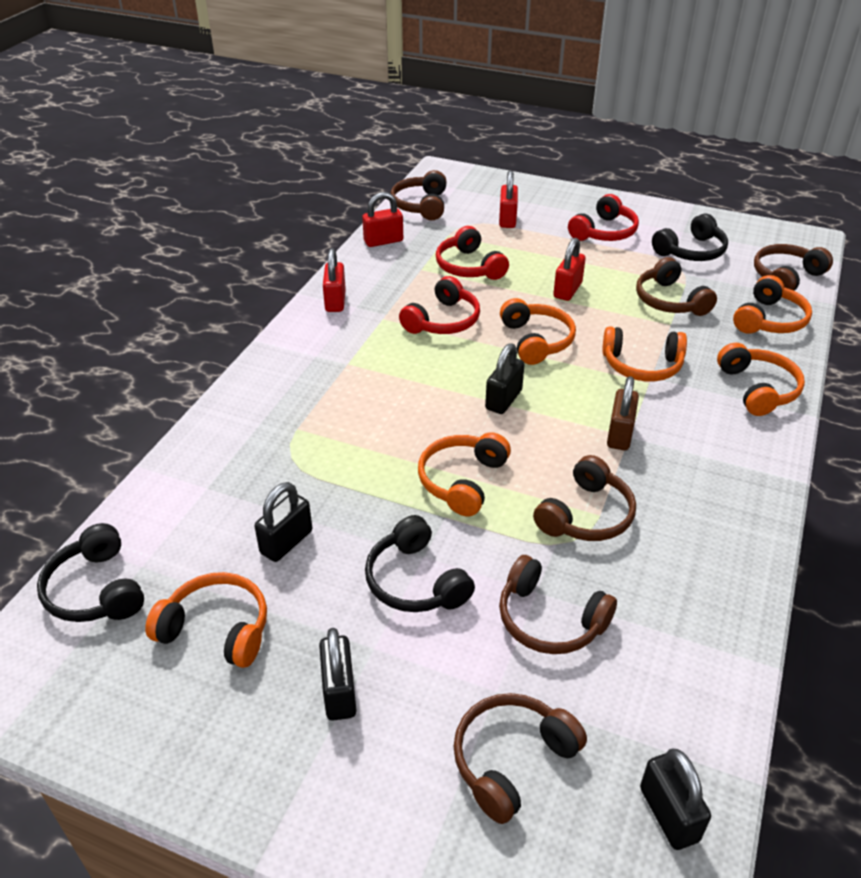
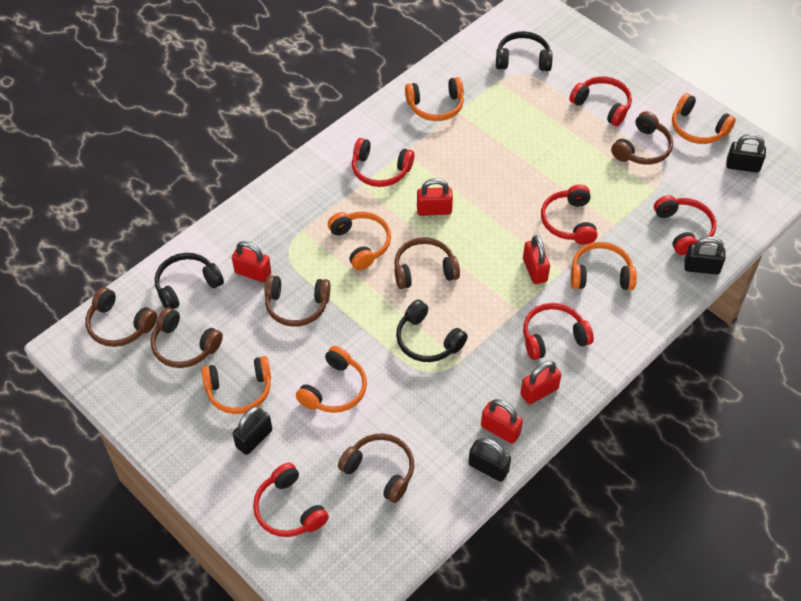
brown padlock: [607,376,639,450] = 1 -> none = 0
red headphones: [399,276,480,334] [436,226,509,280] [568,194,639,241] = 3 -> [253,463,329,537] [352,138,414,187] [523,303,594,360] [541,185,597,245] [569,76,632,126] [654,195,716,255] = 6
red padlock: [323,248,346,312] [362,192,403,247] [499,170,518,228] [553,238,586,301] = 4 -> [232,241,271,283] [417,178,453,216] [481,399,523,444] [520,361,562,405] [523,235,550,284] = 5

